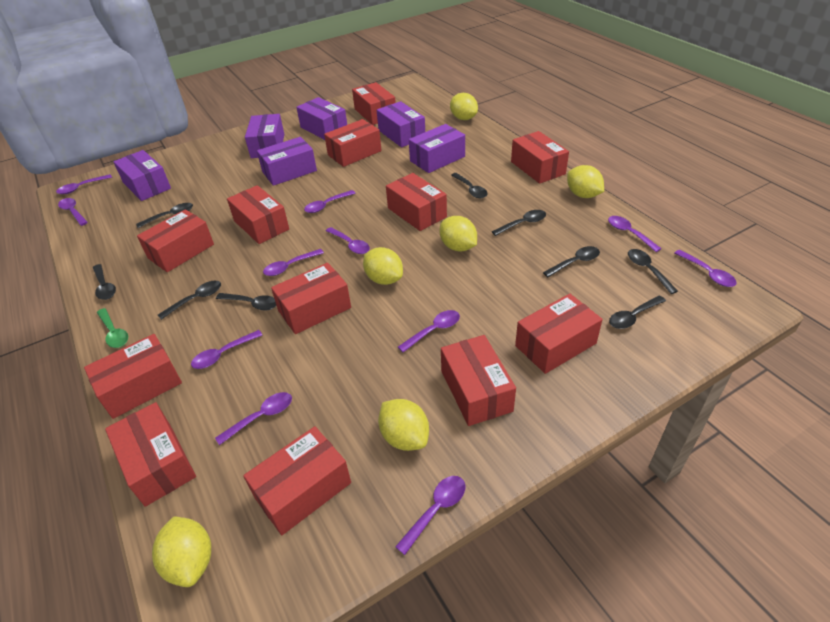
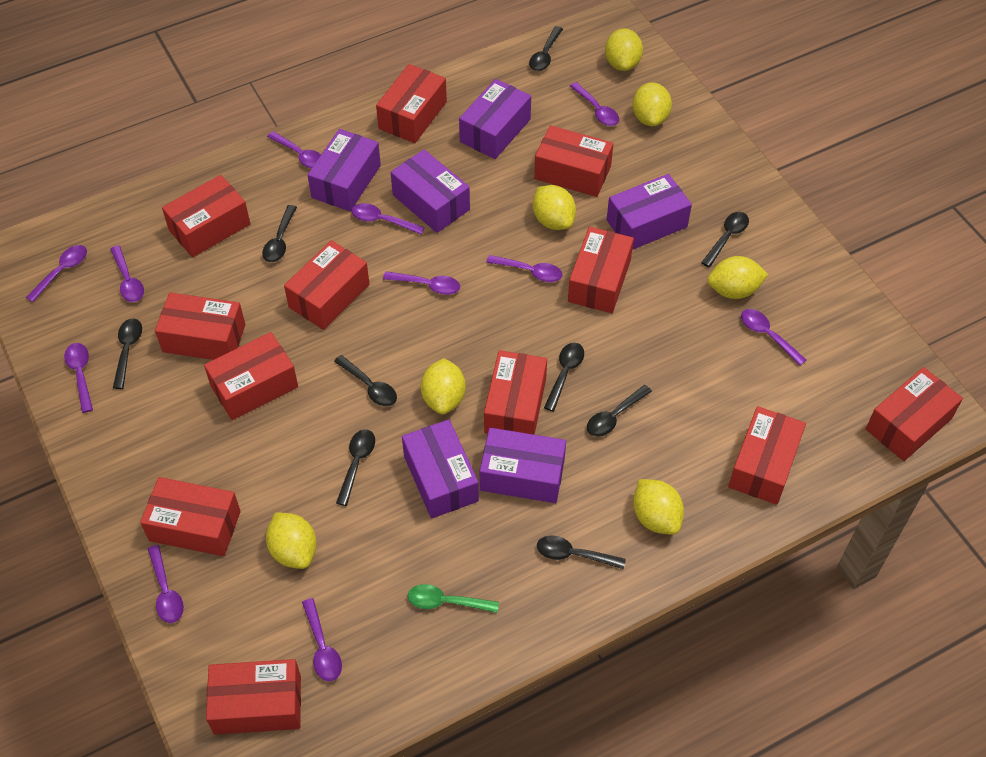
yellow lemon: [152,516,211,587] [363,247,403,285] [378,399,429,451] [439,216,477,251] [450,93,478,120] [567,165,604,198] = 6 -> [266,512,317,569] [421,358,466,414] [533,185,576,230] [605,29,643,71] [632,82,672,126] [633,479,684,535] [707,256,768,299] = 7

